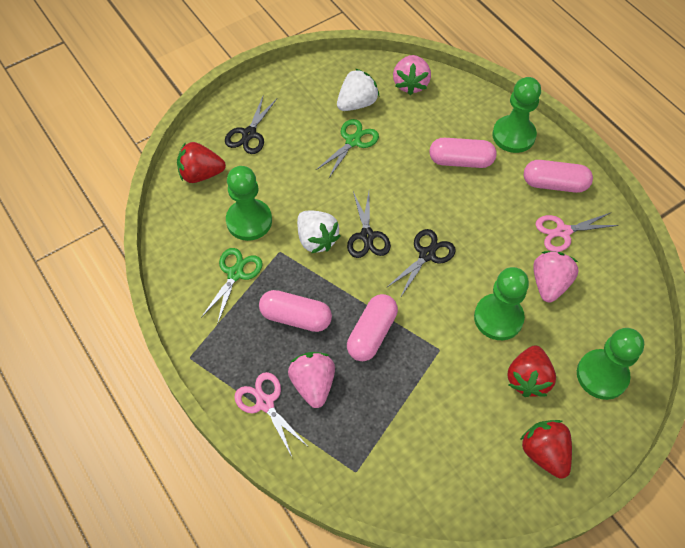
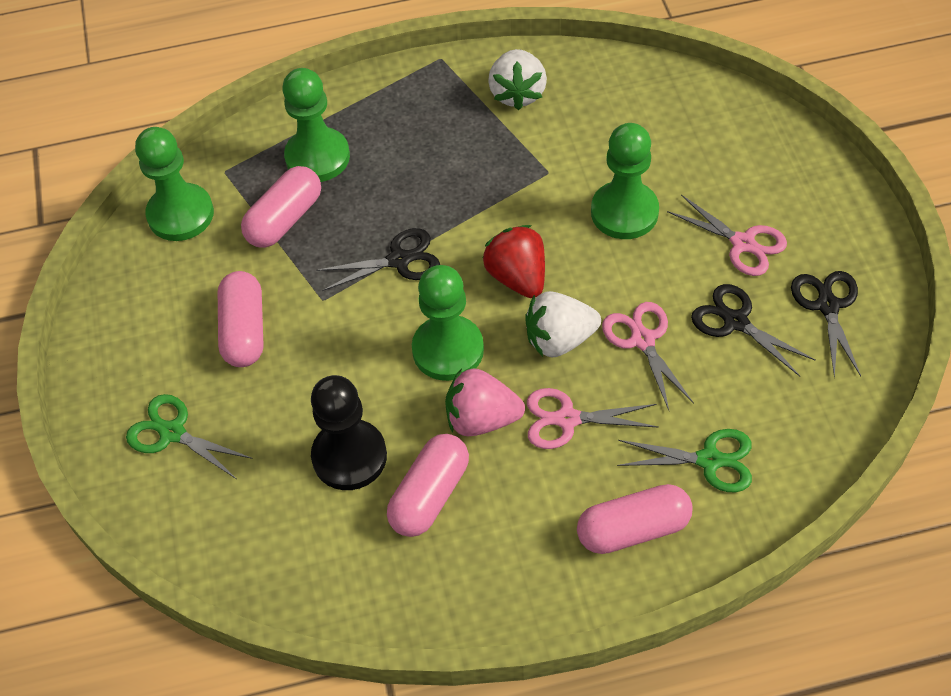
black pawn: none = 0 -> [311,375,387,490] = 1
pink scissors: [234,372,307,457] [536,213,619,252] = 2 -> [527,388,659,449] [602,302,694,410] [667,195,787,276] = 3
pink strawberry: [288,352,335,408] [393,55,431,95] [534,251,579,302] = 3 -> [445,368,525,436] = 1
red strawberry: [177,142,226,183] [507,345,556,397] [520,420,572,479] = 3 -> [483,225,545,298] = 1

